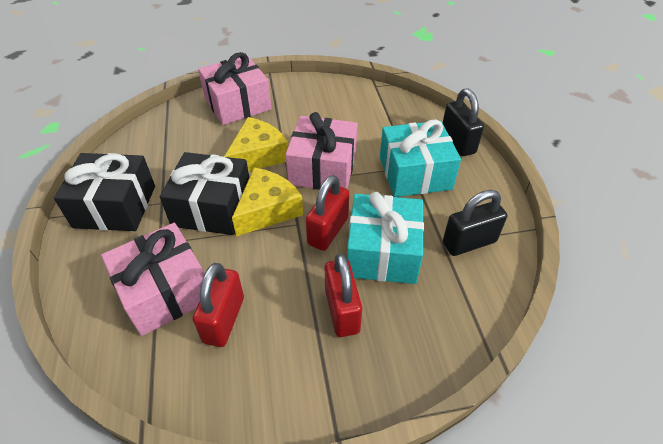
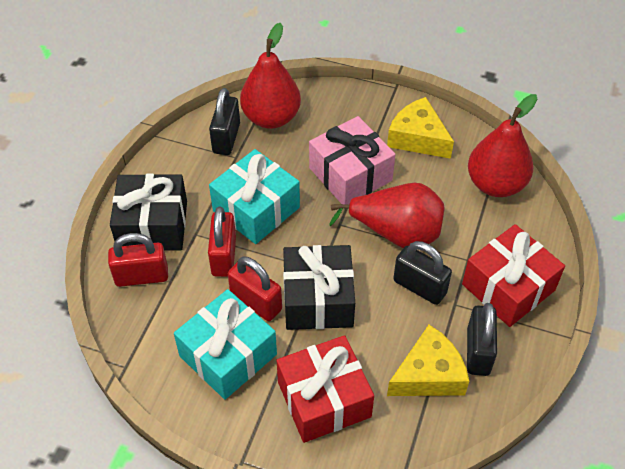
black padlock: [443,89,484,156] [443,190,507,256] = 2 -> [209,88,240,155] [393,241,452,305] [467,303,497,376] = 3
pink gift: [101,223,205,336] [198,52,272,125] [285,112,358,190] = 3 -> [309,116,395,205] = 1
red gift: none = 0 -> [276,335,374,443] [462,224,565,327] = 2
red pear: none = 0 -> [240,23,301,129] [329,183,445,248] [468,94,537,197] = 3

